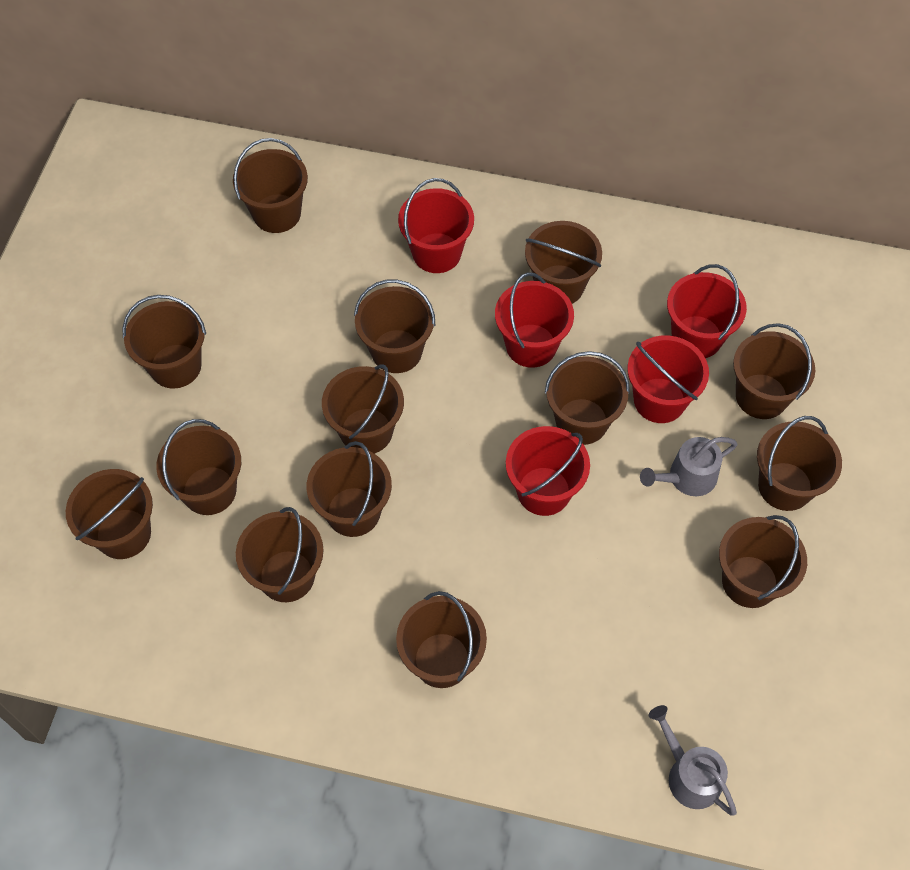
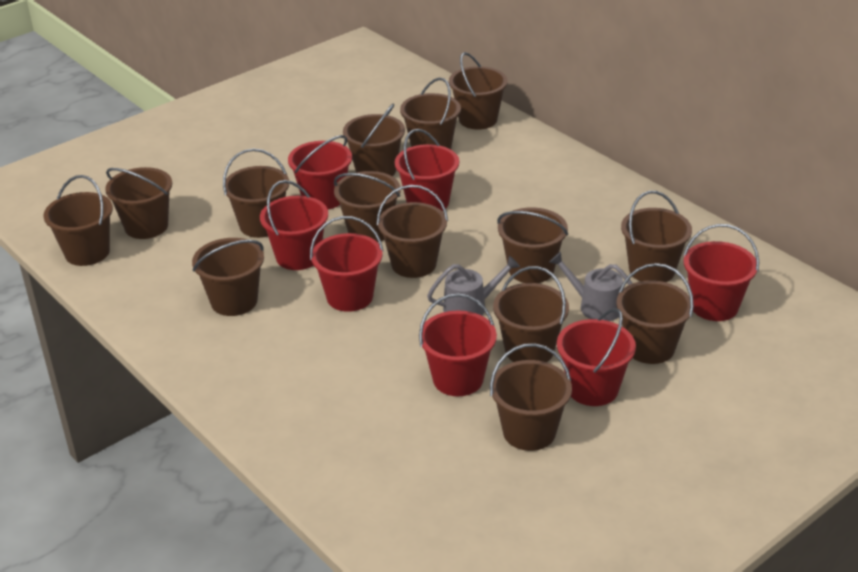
red bucket: [398,178,474,273] [495,272,574,368] [506,426,590,516] [627,336,709,423] [667,264,747,358] = 5 -> [260,180,328,270] [288,135,352,210] [310,216,383,312] [395,129,459,211] [419,294,497,396] [557,308,636,406] [683,224,759,321] = 7

